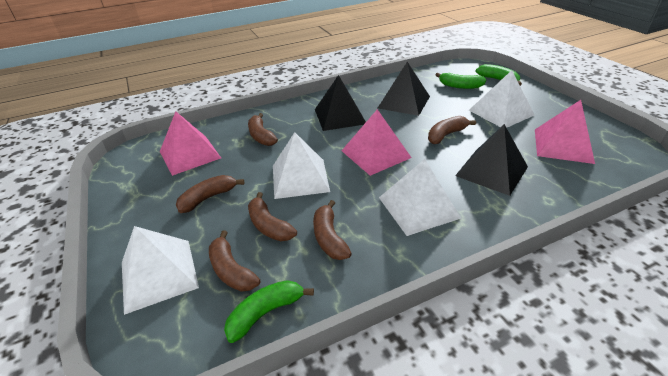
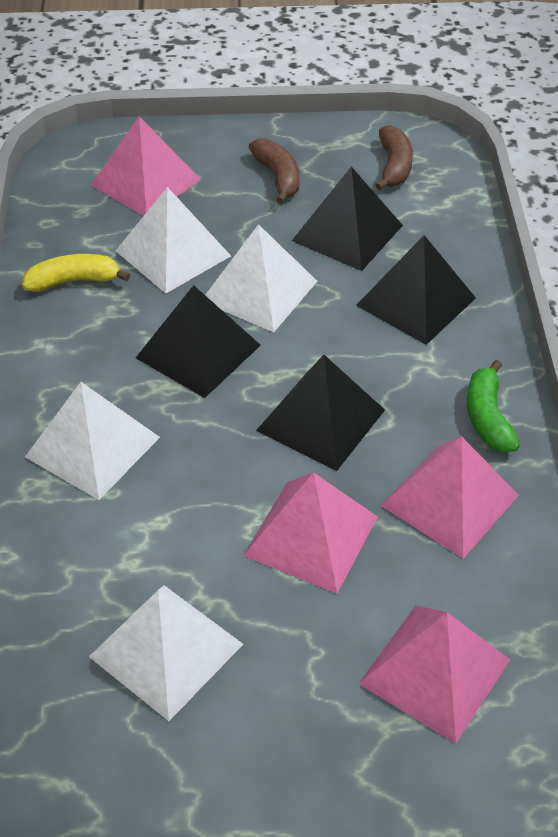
black pyramid: [315,75,366,131] [378,62,430,116] [455,124,528,196] = 3 -> [136,285,261,398] [256,355,385,471] [292,167,403,271] [356,235,476,345] = 4
brown banana: [176,175,244,213] [209,230,260,292] [248,113,278,146] [248,192,297,241] [313,200,352,260] [428,116,476,144] = 6 -> [249,139,300,204] [375,125,413,190] = 2
green banana: [224,280,314,343] [436,73,486,89] [476,64,522,86] = 3 -> [467,360,520,452] = 1
pink pyramid: [160,112,221,176] [342,109,412,176] [535,100,595,164] = 3 -> [91,116,201,216] [243,472,378,594] [358,605,510,743] [380,436,519,558] = 4
yellow banana: none = 0 -> [22,254,130,292] = 1

